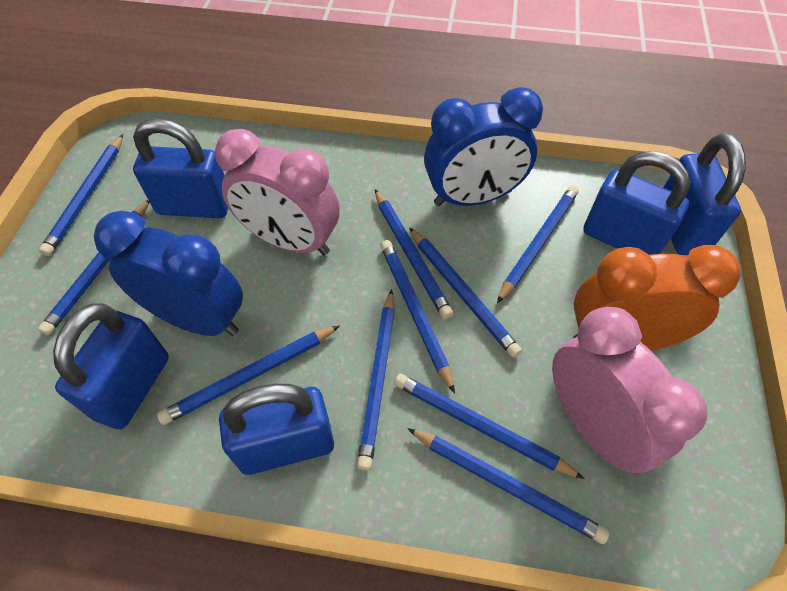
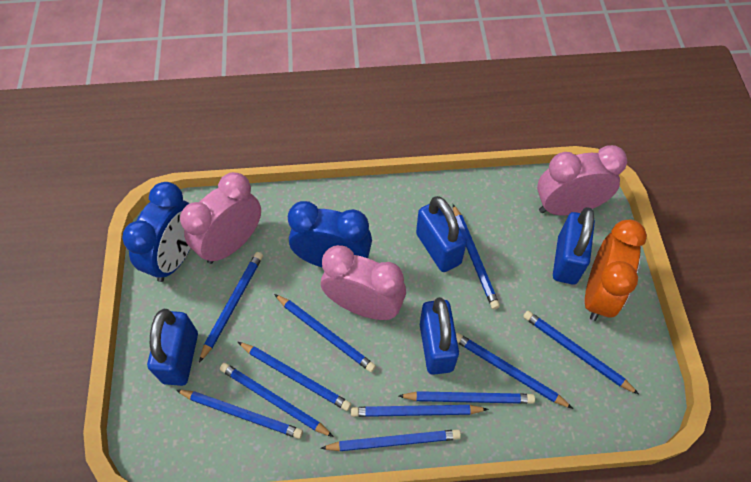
blue padlock: [53,303,169,429] [133,118,228,218] [219,384,334,475] [583,151,691,255] [663,133,746,255] = 5 -> [147,309,198,386] [416,196,467,272] [420,297,459,375] [553,207,595,284] = 4
blue pencil: [38,200,149,335] [39,134,123,256] [157,325,340,425] [357,289,395,471] [375,189,453,319] [380,240,455,394] [394,374,585,479] [407,428,609,544] [409,227,522,358] [497,185,579,303] = 10 -> [176,390,303,439] [199,252,263,363] [220,363,334,437] [238,342,351,411] [274,294,376,372] [320,429,461,451] [351,405,489,417] [399,391,535,404] [453,204,500,309] [456,333,573,409] [523,311,639,394] = 11
pink clock: [215,129,340,255] [552,307,708,473] = 2 -> [180,172,261,264] [321,245,406,320] [537,145,627,215] = 3

